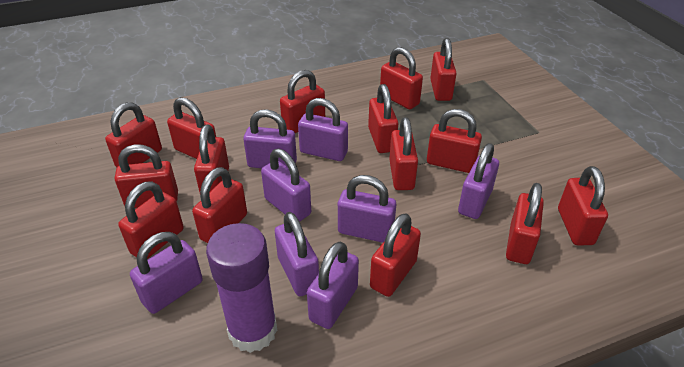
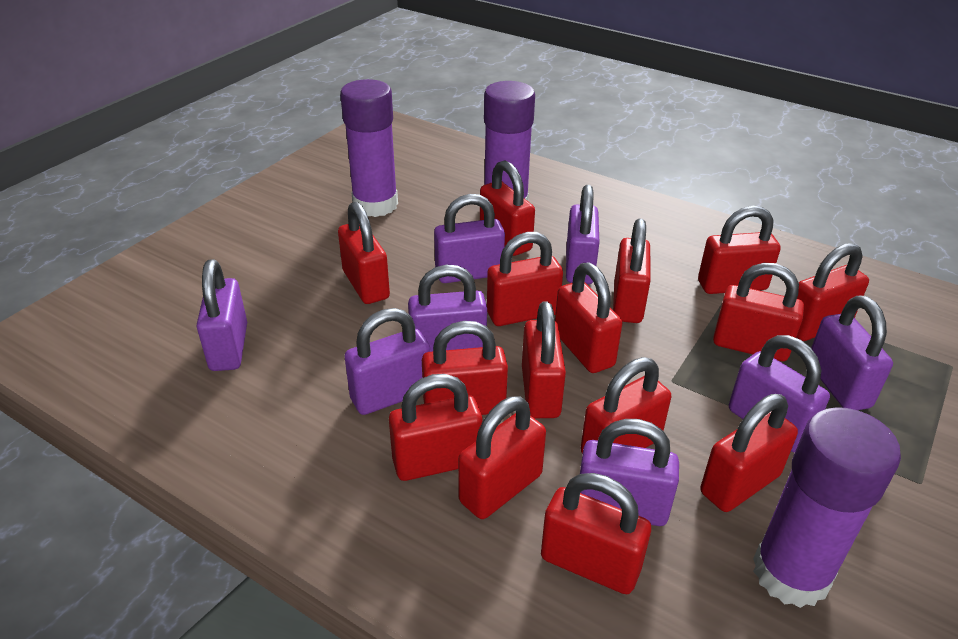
purple glue stick: [206,223,277,353] = 1 -> [340,79,398,217] [484,81,535,201] [753,407,901,608] = 3

